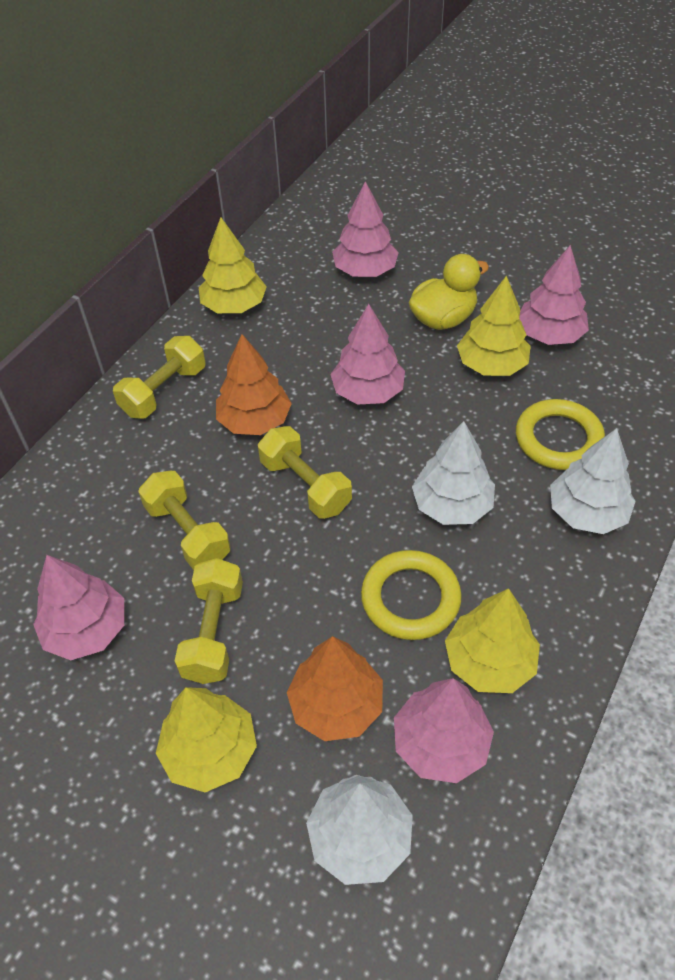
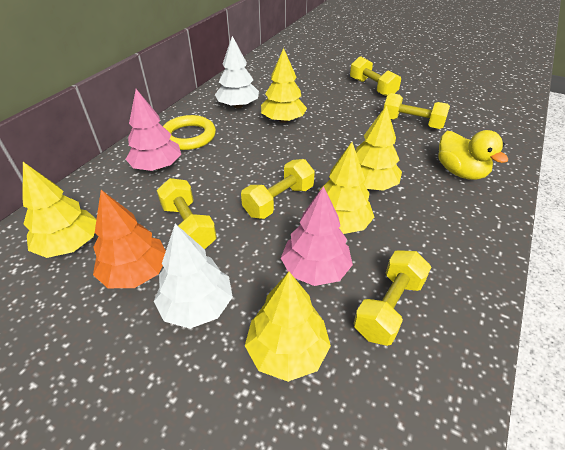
orange tree: [216,334,292,435] [287,636,383,741] = 2 -> [93,190,166,288] = 1
pink tree: [33,555,124,660] [330,304,405,405] [332,181,399,277] [394,678,494,783] [519,245,589,345] = 5 -> [126,89,181,171] [281,186,353,286] = 2
white tree: [306,775,413,885] [412,421,495,525] [550,428,636,534] = 3 -> [154,224,233,329] [215,36,259,108] = 2
yellow dumbbell: [113,336,206,419] [138,471,231,570] [175,558,243,684] [258,426,352,519] = 4 -> [157,178,217,249] [241,159,315,219] [350,56,401,96] [354,250,431,346] [384,93,450,129] = 5
yellow ring: [361,550,462,640] [516,399,605,470] = 2 -> [163,115,216,150] = 1
yellow tree: [156,687,257,792] [199,217,267,313] [445,588,540,693] [457,276,531,376] = 4 -> [22,162,96,258] [245,272,331,382] [261,48,307,123] [320,142,374,234] [356,105,402,191] = 5

